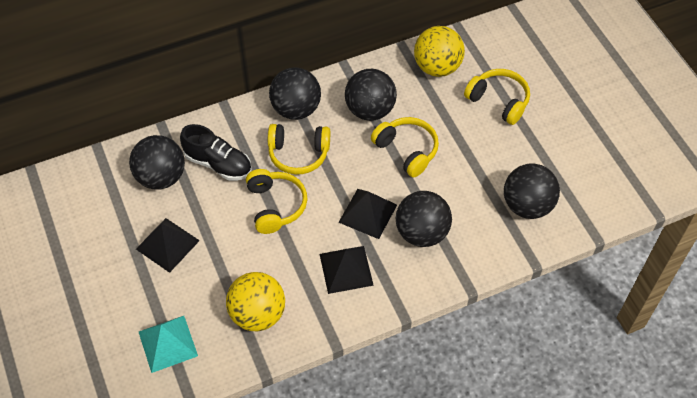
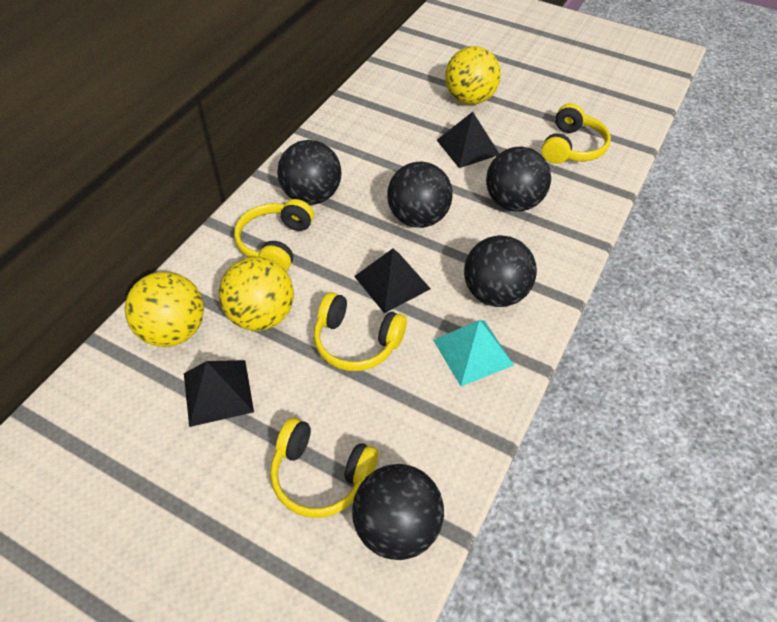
black shoe: [180,124,252,181] = 1 -> none = 0
yellow ball: [226,272,285,331] [414,26,465,77] = 2 -> [125,272,204,347] [219,257,294,331] [445,46,501,105] = 3

